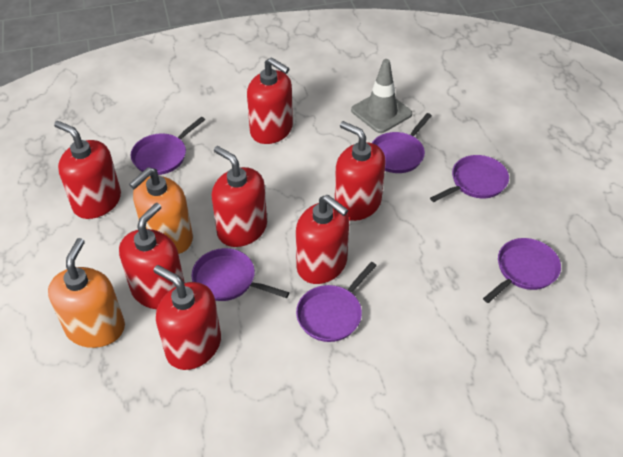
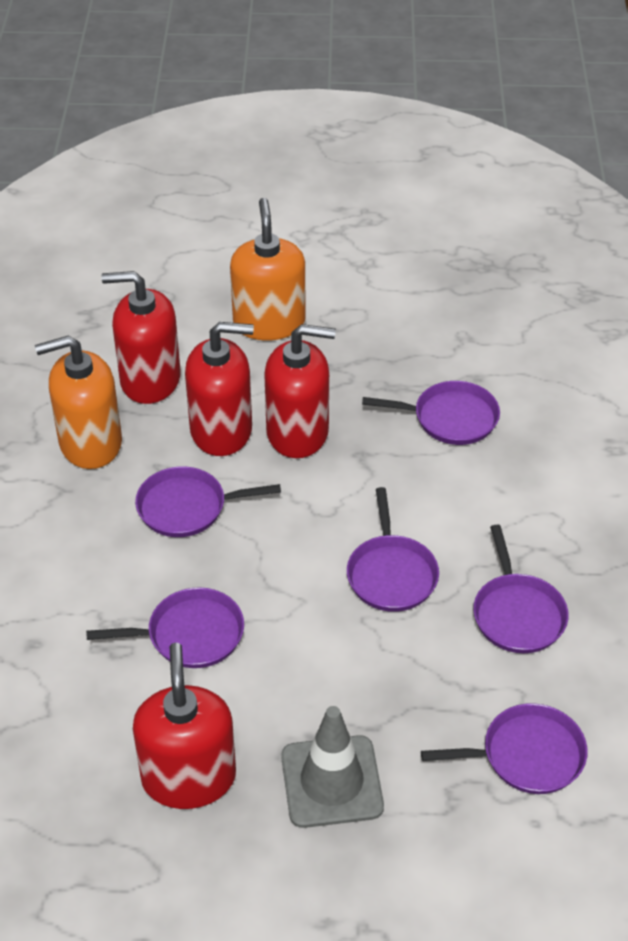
red soap dispenser: [54,121,121,219] [119,203,185,309] [153,265,221,370] [212,146,267,247] [247,57,293,144] [296,195,349,284] [335,121,385,221] = 7 -> [101,271,181,404] [133,643,236,809] [185,322,254,456] [264,324,336,458] = 4

